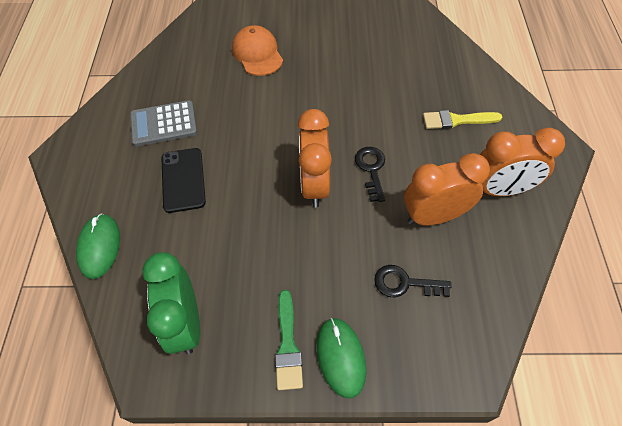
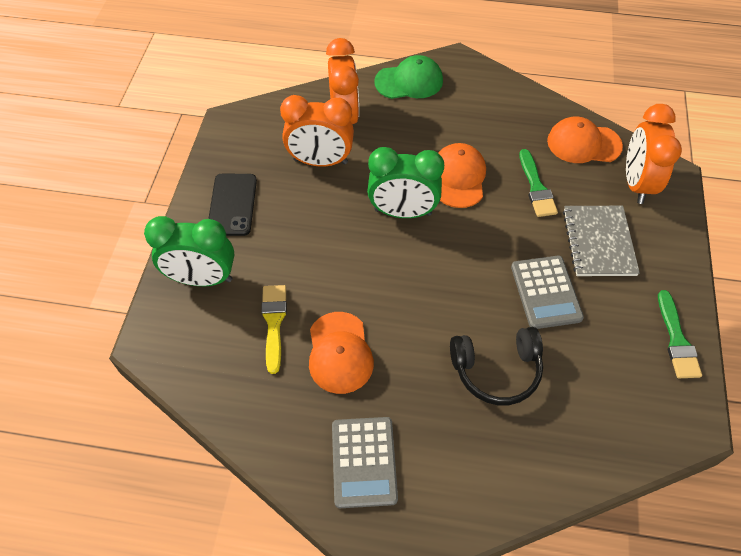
black headphones: none = 0 -> [450,327,543,405] = 1
black key: [355,147,385,202] [374,265,451,297] = 2 -> none = 0
green brush: [275,290,303,390] = 1 -> [519,149,558,217] [658,290,702,378] = 2
green cap: none = 0 -> [374,55,443,99] = 1
green clock: [142,252,200,354] = 1 -> [144,216,235,286] [367,147,444,218] = 2
green mouse: [76,214,120,279] [317,318,366,398] = 2 -> none = 0
grey calculator: [130,100,197,146] = 1 -> [332,417,398,508] [511,256,584,329] = 2
grey notebook: none = 0 -> [563,206,640,276] = 1
orange cap: [232,25,283,76] = 1 -> [309,312,374,394] [438,143,486,208] [547,116,623,163] = 3

